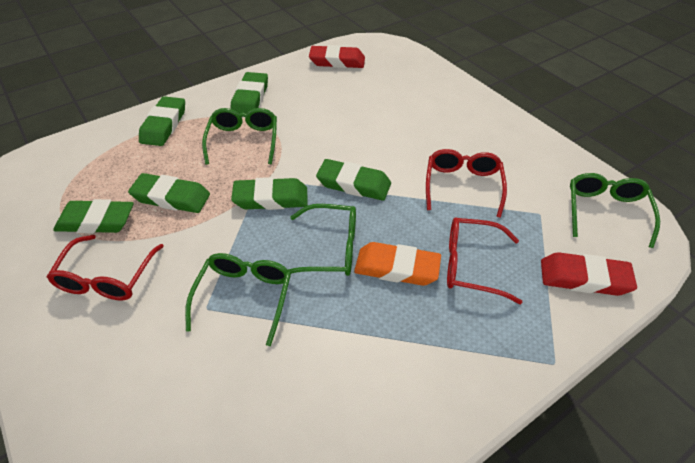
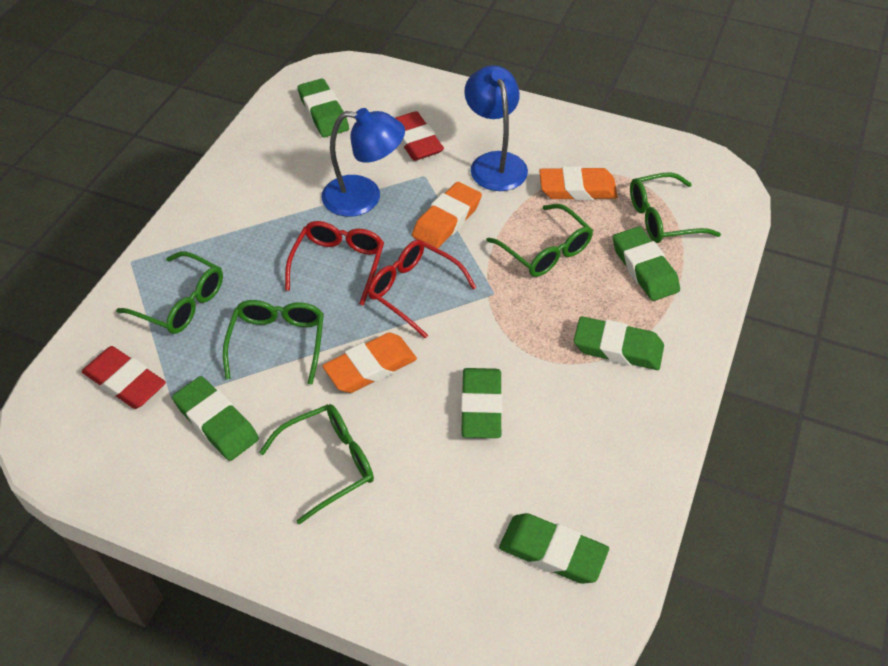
blue lamp: none = 0 -> [322,108,405,217] [464,65,528,191] = 2
green glasses: [185,253,291,346] [202,108,277,165] [288,204,356,276] [570,173,660,248] = 4 -> [116,252,223,334] [223,300,324,385] [259,404,374,525] [486,204,593,277] [630,172,721,243] = 5
orange eraser: [354,242,441,286] = 1 -> [323,333,417,393] [412,182,482,248] [539,166,618,200] = 3
red glasses: [47,235,164,301] [426,149,507,218] [447,217,523,304] = 3 -> [285,221,384,306] [368,240,477,338] = 2

